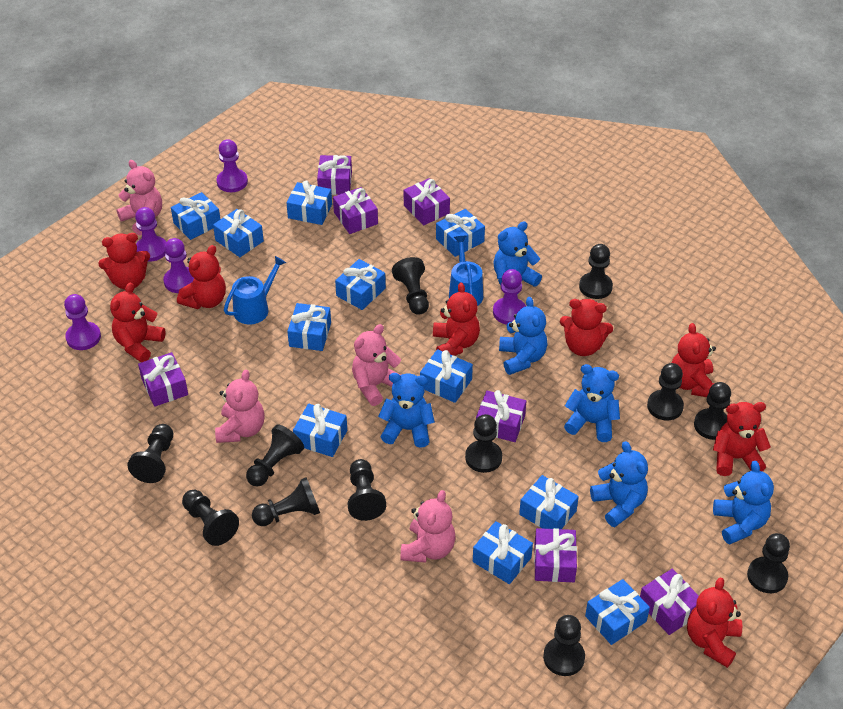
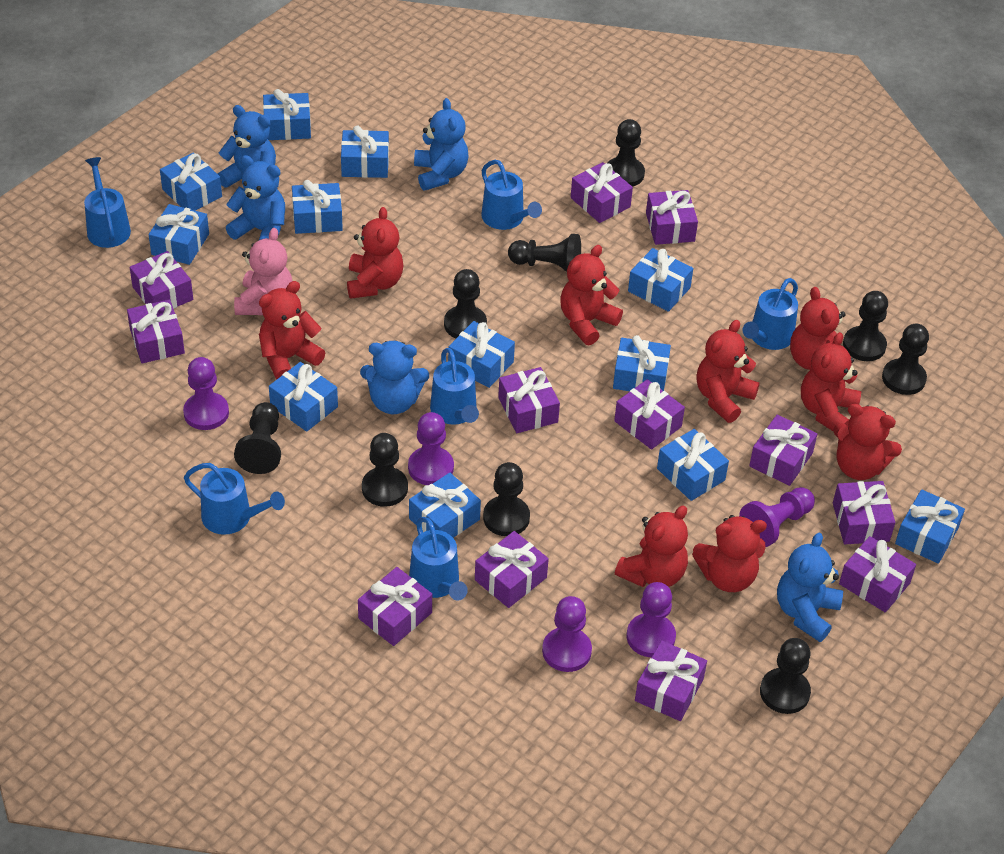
black pawn: [127,424,173,483] [182,490,239,546] [246,424,304,487] [252,477,320,526] [348,459,386,521] [392,257,429,315] [465,414,502,473] [543,615,585,676] [579,244,613,299] [647,363,684,420] [694,382,731,440] [747,533,790,593] = 12 -> [234,402,281,474] [362,433,408,507] [444,269,487,338] [483,462,530,536] [508,234,581,272] [608,119,645,187] [760,638,811,714] [843,291,888,361] [882,324,929,395] = 9
blue gift: [171,192,220,240] [213,209,264,257] [286,180,332,225] [287,303,331,351] [293,404,347,457] [335,259,386,310] [420,349,473,403] [436,209,485,257] [473,521,533,584] [519,475,579,529] [585,579,650,645] = 11 -> [149,204,209,265] [160,153,222,211] [263,89,311,140] [269,362,338,432] [292,180,343,234] [341,126,389,178] [409,473,481,538] [448,321,515,388] [613,335,671,391] [628,248,693,312] [657,429,729,501] [895,490,965,564] = 12
blue teddy bear: [378,373,435,448] [493,221,542,295] [499,297,547,375] [564,364,620,442] [590,441,648,527] [713,461,774,545] = 6 -> [218,105,276,188] [226,155,285,240] [360,341,429,414] [414,98,469,191] [777,533,843,642] = 5
blue watering can: [224,256,286,324] [449,236,483,306] = 2 -> [84,157,131,248] [184,463,285,535] [409,517,468,600] [430,348,479,425] [482,160,542,230] [742,278,798,350] = 6
pink teddy bear: [117,160,162,235] [215,370,265,443] [352,324,401,406] [400,490,456,563] = 4 -> [234,228,293,315] = 1
purple gift: [138,352,188,407] [317,155,352,195] [333,187,378,234] [404,178,450,225] [476,390,526,442] [534,528,577,582] [640,569,699,635] = 7 -> [127,300,185,363] [130,251,193,309] [358,567,432,646] [475,531,549,608] [498,367,560,433] [571,162,633,223] [614,379,685,450] [635,640,707,721] [646,190,698,245] [749,415,817,486] [833,481,895,544] [839,536,916,612] = 12
red teddy bear: [98,233,150,290] [110,283,165,362] [177,245,226,309] [433,282,480,356] [560,299,613,356] [672,323,716,397] [687,577,742,668] [713,402,771,476] = 8 -> [259,281,325,380] [347,207,403,299] [561,245,623,345] [615,505,688,587] [692,515,767,592] [697,320,759,423] [790,287,845,370] [801,332,861,432] [833,404,902,480] = 9

